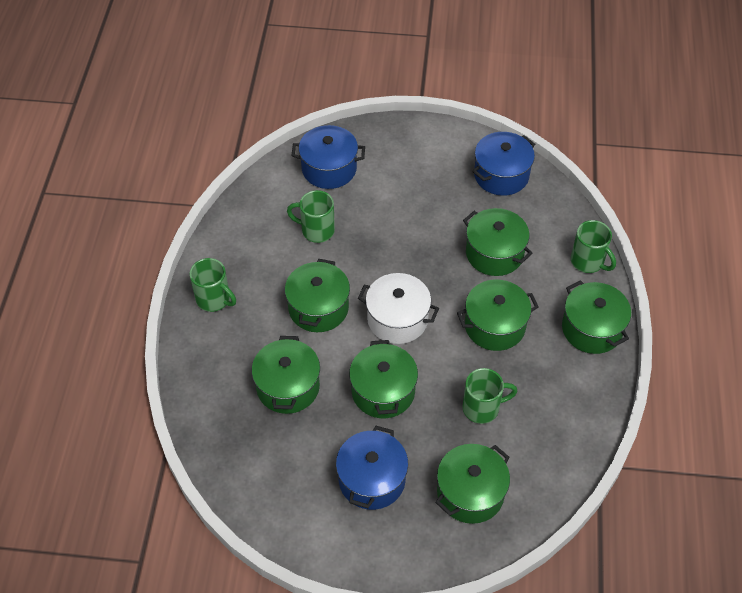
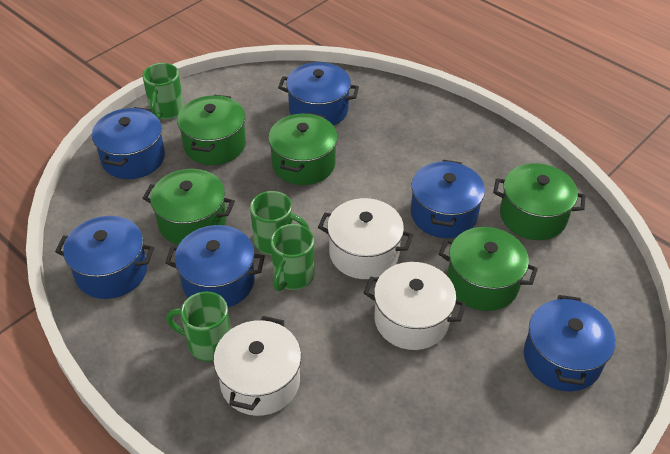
blue pot: [291,125,365,189] [336,426,408,510] [472,132,535,196] = 3 -> [55,216,154,299] [92,107,165,179] [166,225,265,307] [278,62,359,126] [411,160,485,238] [524,295,616,392] = 6
green pot: [252,336,320,414] [285,259,350,332] [349,340,418,418] [435,444,510,524] [457,280,538,351] [463,208,533,276] [562,280,631,354] = 7 -> [142,169,235,245] [177,95,246,165] [268,113,338,185] [439,227,538,311] [493,163,586,240] = 5
white pot: [358,273,439,344] = 1 -> [213,316,301,416] [318,198,413,279] [364,262,466,350] = 3

